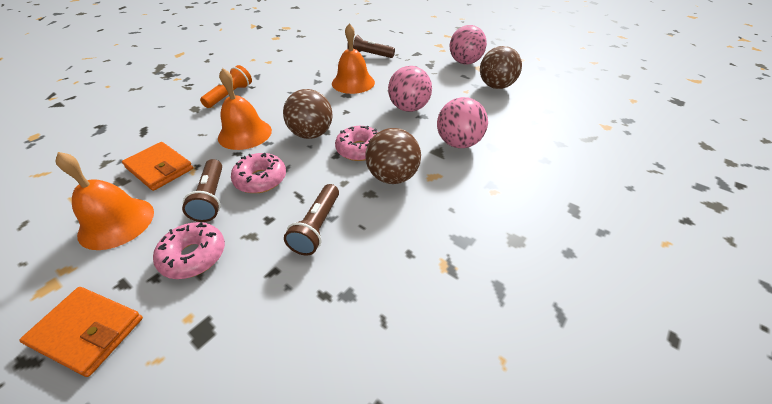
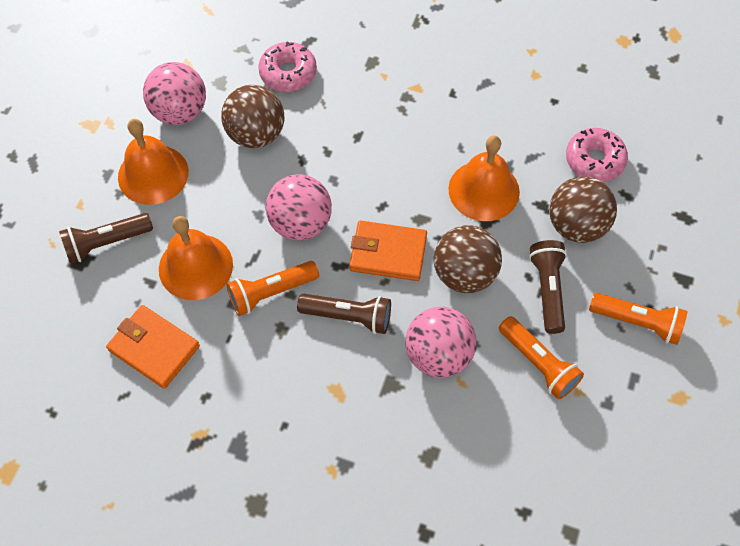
orange flashlight: [200,65,252,108] = 1 -> [226,261,319,316] [499,316,584,399] [589,293,688,345] = 3
pink donut: [153,222,225,279] [231,153,286,193] [335,125,378,161] = 3 -> [258,42,317,92] [566,128,628,182] = 2

